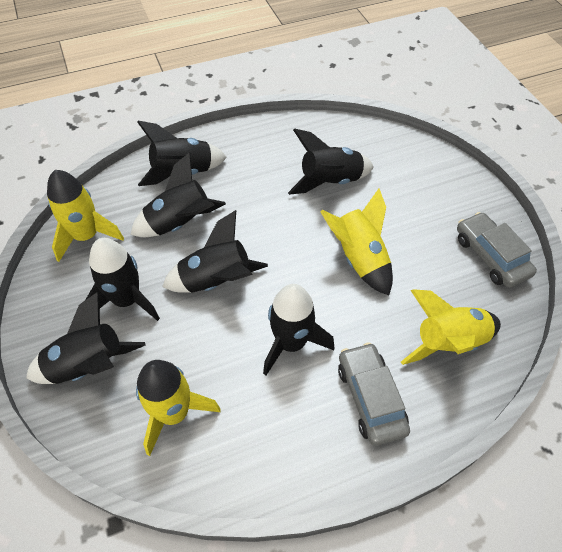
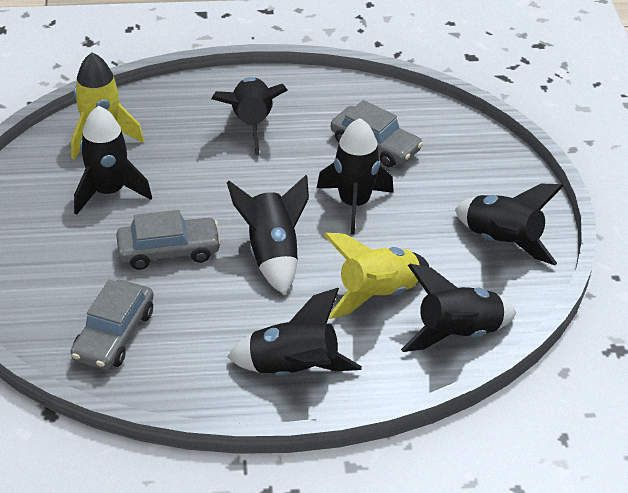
grey car: [338,342,410,446] [457,212,537,288] = 2 -> [70,280,154,370] [116,210,221,270] [331,100,423,167] = 3
yellow rocket: [47,170,124,262] [136,360,220,456] [320,188,393,295] [401,289,501,365] = 4 -> [71,52,144,160] [323,233,429,319] = 2

